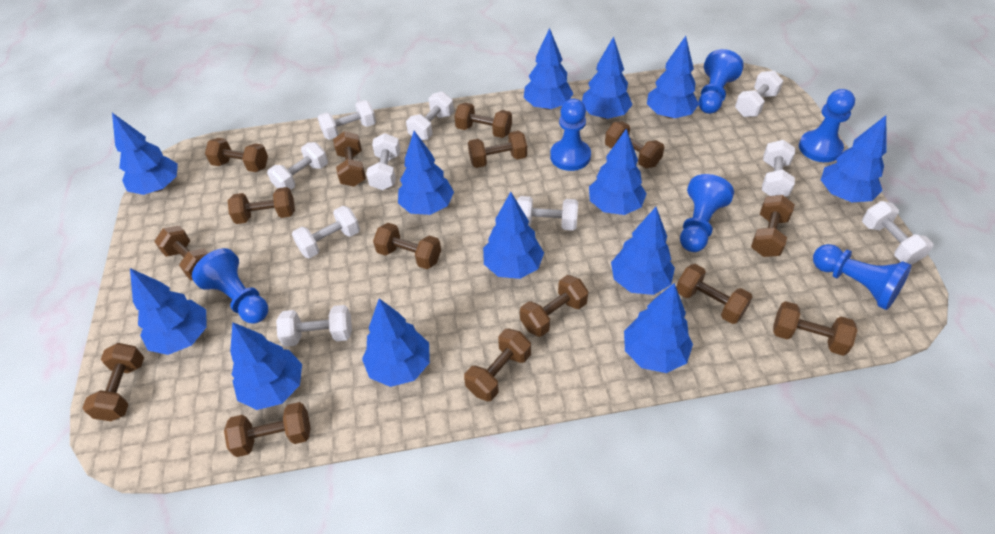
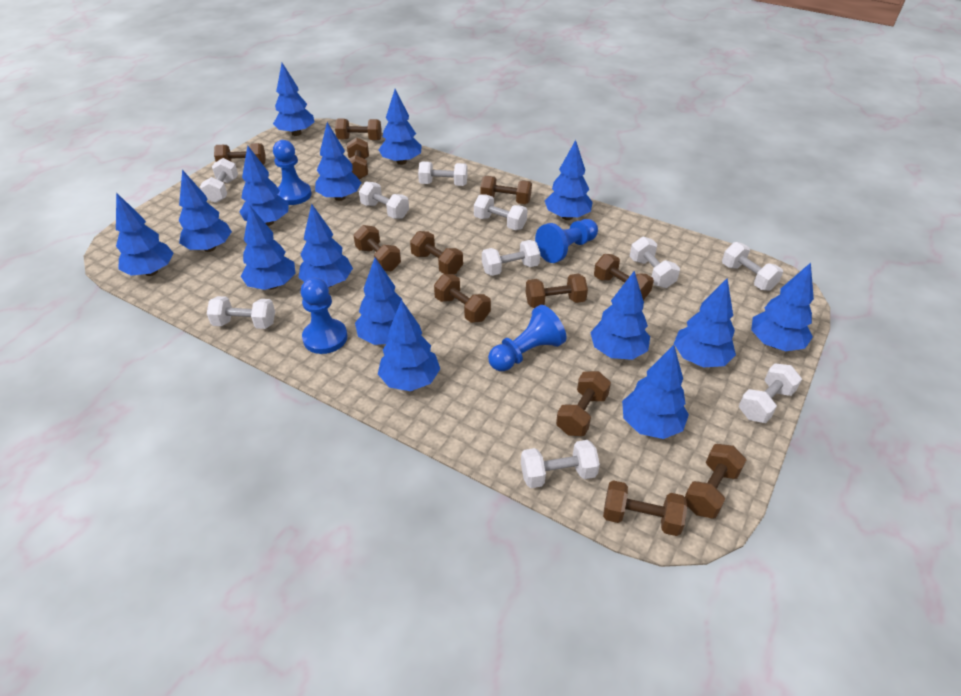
blue pawn: [192,248,268,324] [550,99,591,171] [680,174,734,252] [699,49,744,114] [799,89,855,162] [813,244,912,310] = 6 -> [273,140,312,205] [301,278,347,354] [488,305,566,371] [535,219,598,263] = 4
blue tree: [112,113,178,195] [130,268,207,355] [230,322,302,410] [362,298,430,387] [398,131,454,215] [483,192,544,279] [524,28,574,110] [582,36,633,119] [589,128,647,215] [611,207,675,295] [624,283,693,373] [647,36,699,119] [821,115,886,202] = 13 -> [116,192,173,276] [179,170,232,252] [240,146,289,226] [241,206,296,290] [273,63,315,136] [299,204,353,287] [315,122,361,201] [355,258,402,345] [378,300,440,391] [379,89,422,165] [545,140,593,220] [590,271,650,360] [622,345,689,439] [674,279,736,367] [751,263,814,351] = 15
brown dumbbell: [82,343,144,421] [154,226,209,280] [205,138,268,172] [224,402,311,457] [228,187,295,224] [333,131,366,187] [373,223,441,269] [454,103,512,138] [464,329,531,401] [468,131,527,168] [520,275,589,337] [605,122,664,168] [676,264,752,324] [751,195,795,257] [773,301,857,356] = 15 -> [214,143,265,165] [335,118,382,140] [347,137,369,180] [354,225,401,271] [410,231,463,274] [434,274,491,323] [480,176,532,204] [526,274,588,308] [556,371,611,436] [594,254,654,300] [603,480,687,536] [685,444,746,519] = 12

